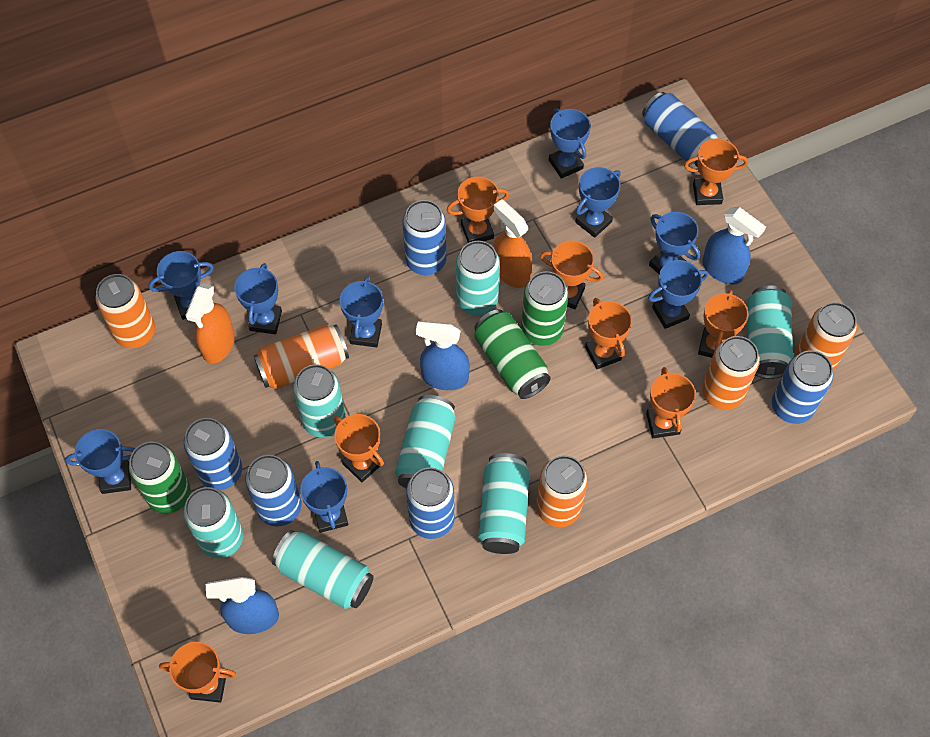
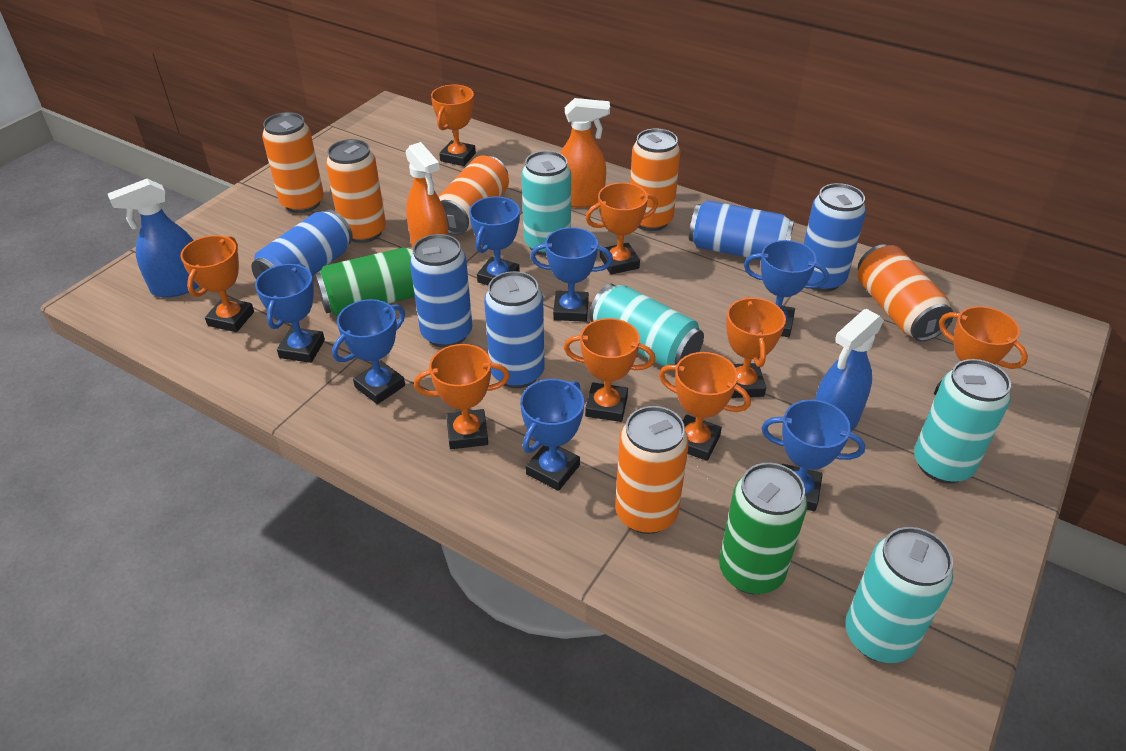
blue can: [184,418,242,490] [245,455,302,526] [402,200,447,275] [406,467,455,539] [642,92,718,167] [772,350,833,424] = 6 -> [251,209,353,280] [410,234,472,348] [484,271,545,388] [689,200,794,260] [804,183,866,292] = 5
blue spray bottle: [206,577,279,634] [416,321,470,390] [702,207,766,285] = 3 -> [108,179,199,298] [815,309,884,431] = 2
blue trophy: [65,429,135,494] [148,251,214,320] [234,263,282,334] [300,461,348,533] [340,276,383,347] [549,108,591,179] [575,167,621,238] [648,260,708,329] [649,212,700,274] = 9 -> [255,264,325,363] [332,299,405,404] [469,196,520,285] [520,379,584,491] [530,227,613,322] [744,240,829,337] [761,400,865,511] = 7
green can: [129,442,191,513] [474,309,551,399] [521,271,569,346] = 3 -> [315,248,415,316] [719,463,807,594] = 2
orange can: [95,274,155,348] [254,324,349,389] [536,455,588,527] [702,336,760,410] [795,302,857,371] = 5 -> [262,112,324,213] [326,139,386,243] [438,156,509,236] [615,406,689,534] [630,129,680,231] [858,244,953,341] = 6
turquoise can: [183,487,244,558] [272,530,374,609] [293,364,345,438] [395,395,455,488] [456,241,500,315] [478,453,530,554] [747,285,793,379] = 7 -> [522,151,571,256] [589,284,704,367] [845,527,953,663] [914,359,1011,484] = 4

